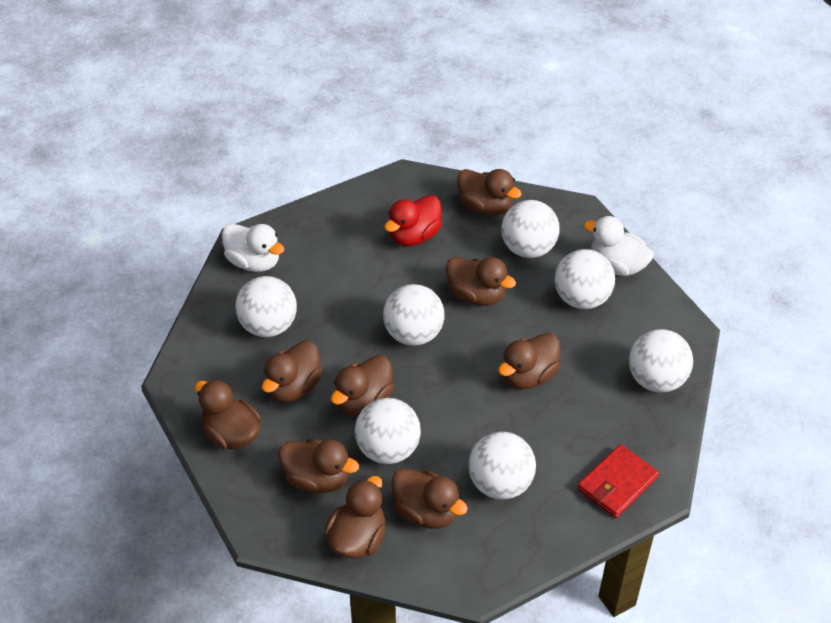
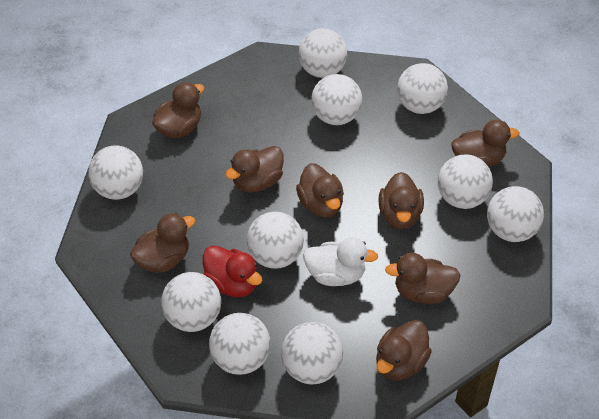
brown duck: [195,379,261,450] [262,340,323,402] [278,439,359,493] [324,476,386,558] [331,355,394,415] [392,468,468,529] [446,257,516,306] [457,169,522,216] [498,333,561,389] = 9 -> [130,213,195,273] [152,82,204,138] [225,146,284,193] [296,163,344,218] [376,320,432,380] [378,172,424,229] [385,253,460,304] [451,120,519,167] = 8
red wallet: [578,444,659,518] = 1 -> none = 0
white ball: [235,276,297,337] [355,398,421,464] [383,284,444,346] [469,432,536,500] [501,200,560,258] [555,249,615,309] [629,329,693,393] = 7 -> [88,145,143,200] [161,272,221,332] [209,313,271,375] [247,212,304,269] [281,322,343,384] [298,28,347,78] [311,74,362,125] [397,63,448,114] [438,154,493,209] [487,186,544,242] = 10
white duck: [222,223,285,272] [584,216,654,276] = 2 -> [303,237,378,286] = 1

